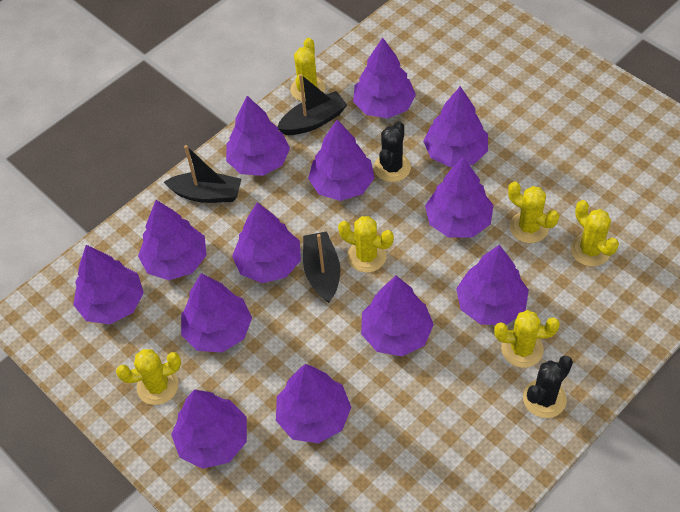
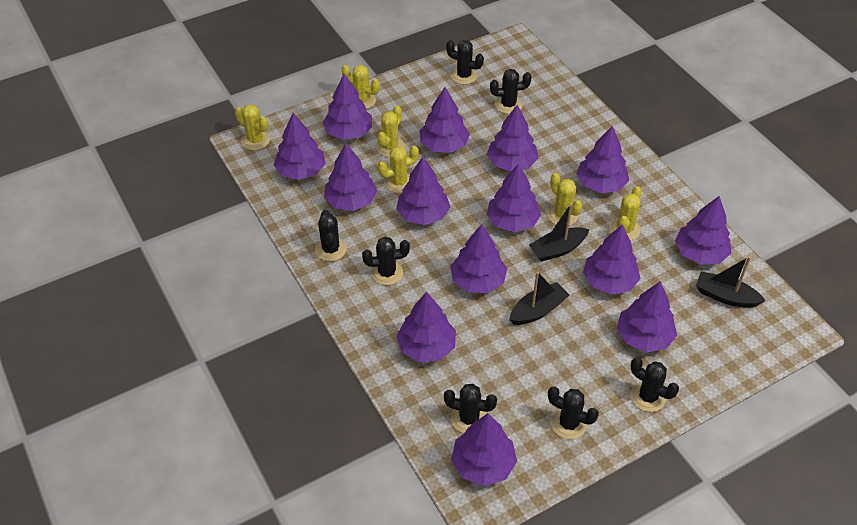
black cactus: [374,121,411,182] [523,356,573,418] = 2 -> [315,210,347,261] [362,237,410,285] [444,384,497,433] [446,40,484,84] [490,69,532,114] [548,386,599,439] [630,357,679,412] = 7
purple tree: [73,245,144,324] [138,200,207,280] [171,390,247,469] [181,273,252,353] [226,96,290,176] [232,202,301,283] [276,364,351,444] [308,120,374,201] [353,38,416,118] [361,276,434,356] [423,86,488,168] [425,157,494,237] [456,245,529,325] = 13 -> [274,113,326,180] [323,74,372,140] [324,143,377,211] [396,157,450,225] [396,292,456,362] [420,87,470,153] [450,224,507,293] [451,413,517,486] [487,105,538,172] [487,163,541,232] [576,126,629,193] [583,224,641,294] [617,281,677,352] [675,196,731,264] = 14

